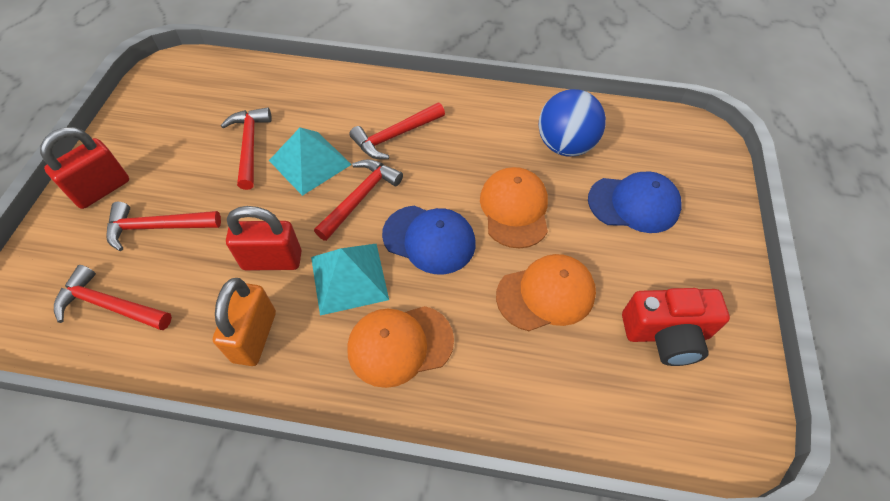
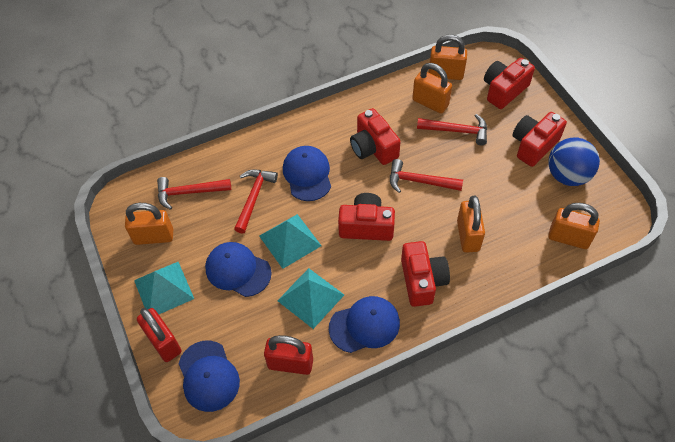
blue cap: [382,206,476,274] [588,171,682,233] = 2 -> [179,341,240,412] [205,242,272,297] [283,146,331,201] [329,296,400,353] = 4
orange cap: [347,306,454,388] [480,167,548,249] [496,254,596,331] = 3 -> none = 0
orange padlock: [213,278,276,366] = 1 -> [125,203,173,245] [412,63,452,113] [429,34,467,80] [457,196,485,253] [548,203,600,249] = 5
red camera: [622,288,730,366] = 1 -> [338,193,395,241] [350,108,401,165] [401,241,450,307] [484,58,535,109] [513,112,567,167] = 5
red hammer: [54,265,172,330] [106,202,221,251] [221,107,272,190] [314,159,403,241] [349,103,445,159] = 5 -> [157,177,231,210] [234,170,278,234] [390,159,463,193] [417,114,487,145] = 4
turquoise pyramid: [269,128,352,196] [311,244,389,315] = 2 -> [134,262,194,314] [259,214,321,269] [277,268,344,329] = 3

